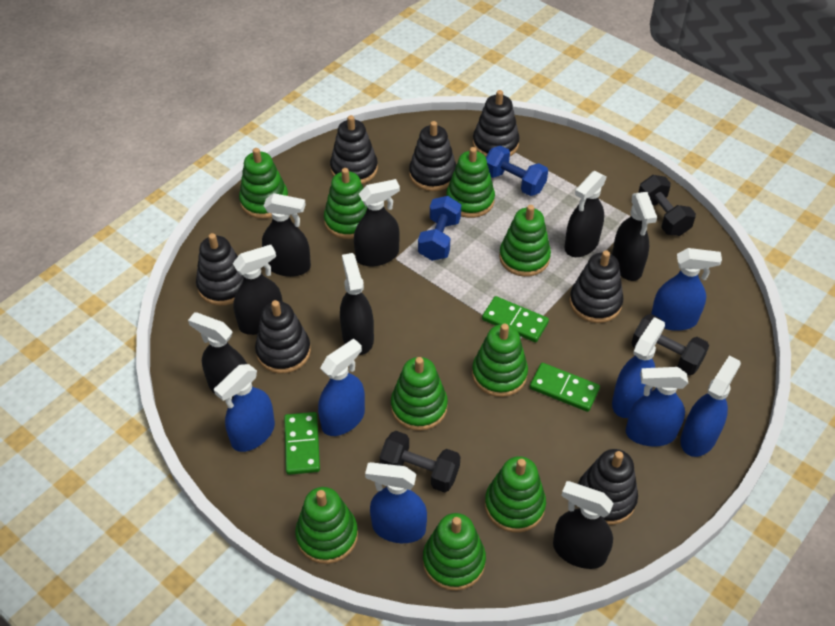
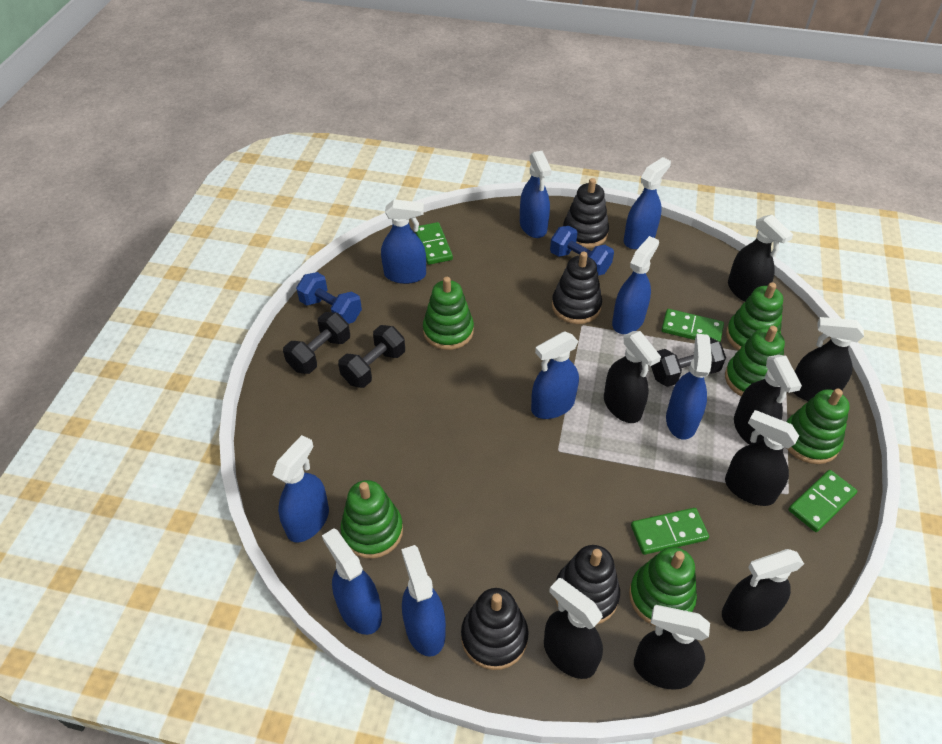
black stacking toy: [196,233,244,306] [255,300,311,374] [330,115,378,184] [409,121,456,191] [473,90,520,157] [569,250,624,323] [578,449,638,525] = 7 -> [461,588,529,670] [552,252,602,324] [555,545,620,624] [563,178,609,248] = 4
blue spray bottle: [214,364,275,452] [318,338,365,436] [365,462,427,543] [612,317,665,418] [626,367,688,447] [651,248,722,331] [680,355,741,457] = 7 -> [273,435,329,542] [322,528,382,635] [381,199,426,284] [401,545,446,657] [520,151,552,238] [531,331,579,419] [612,236,659,334] [624,157,671,249] [666,334,712,440] = 9
green domino: [284,412,320,475] [482,296,549,342] [530,363,600,412] = 3 -> [415,222,453,265] [631,508,709,555] [661,309,724,342] [788,470,857,532] = 4
green stacking toy: [239,148,288,219] [295,487,358,564] [324,168,367,239] [391,357,448,431] [423,513,486,591] [446,147,495,218] [472,324,528,397] [485,456,546,533] [499,205,551,277] = 9 -> [340,480,403,559] [423,277,474,350] [629,547,697,626] [725,326,785,396] [726,282,783,351] [787,388,850,464] = 6

